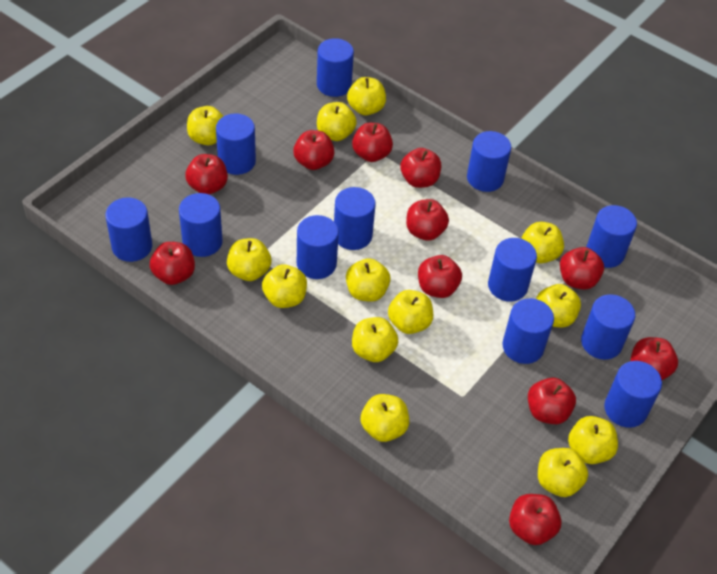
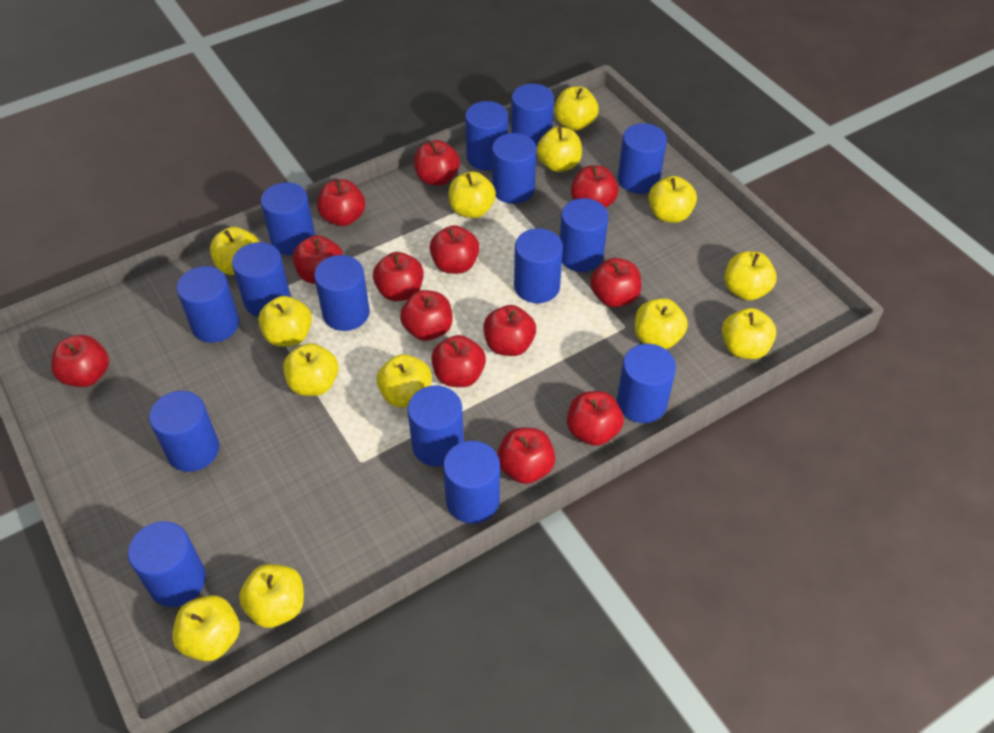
blue cylinder: [105,197,152,262] [179,193,223,257] [216,114,256,175] [297,215,339,279] [317,38,354,97] [334,187,376,250] [467,131,511,192] [488,238,537,302] [502,298,554,364] [581,294,635,360] [586,205,637,268] [604,361,662,428] = 12 -> [128,521,206,607] [149,391,219,472] [177,266,239,343] [232,242,291,317] [261,182,315,255] [314,255,370,331] [408,386,464,466] [443,441,500,524] [465,101,508,171] [492,133,536,204] [511,84,554,152] [514,228,563,303] [560,198,608,272] [617,344,676,423] [618,123,667,194] = 15
red apple: [150,242,195,285] [185,154,228,194] [293,130,335,170] [352,123,393,162] [400,148,441,188] [406,199,449,241] [418,255,462,298] [509,494,562,545] [528,378,576,424] [560,247,604,290] [630,337,678,380] = 11 -> [51,335,109,387] [293,235,343,284] [317,179,365,226] [373,252,424,301] [400,290,453,341] [414,140,460,186] [430,225,480,274] [431,335,486,387] [483,305,536,356] [497,427,555,484] [567,391,624,446] [571,165,619,208] [590,258,641,308] = 13

